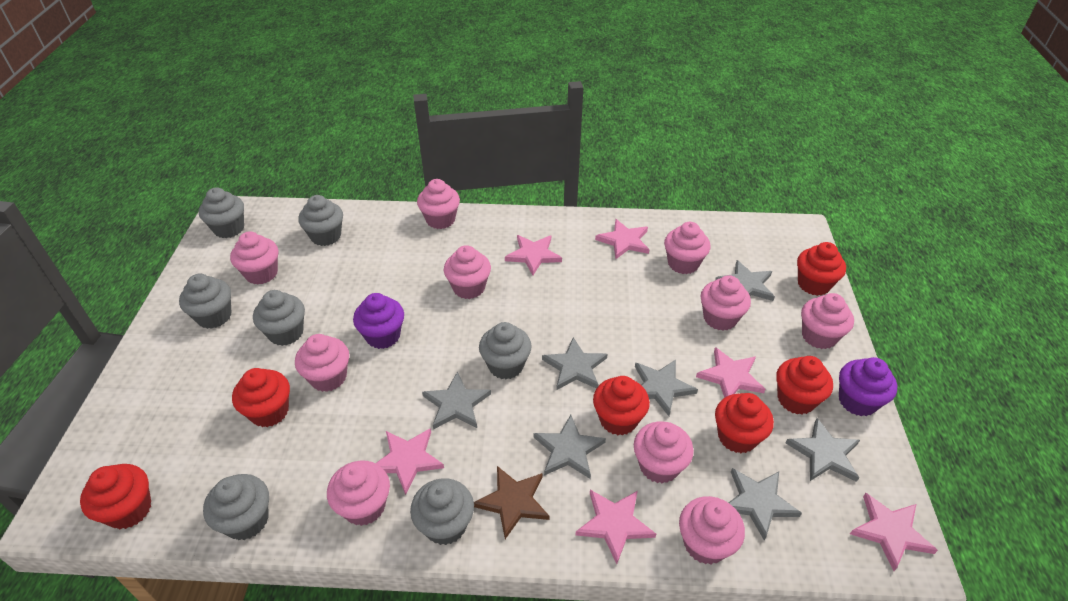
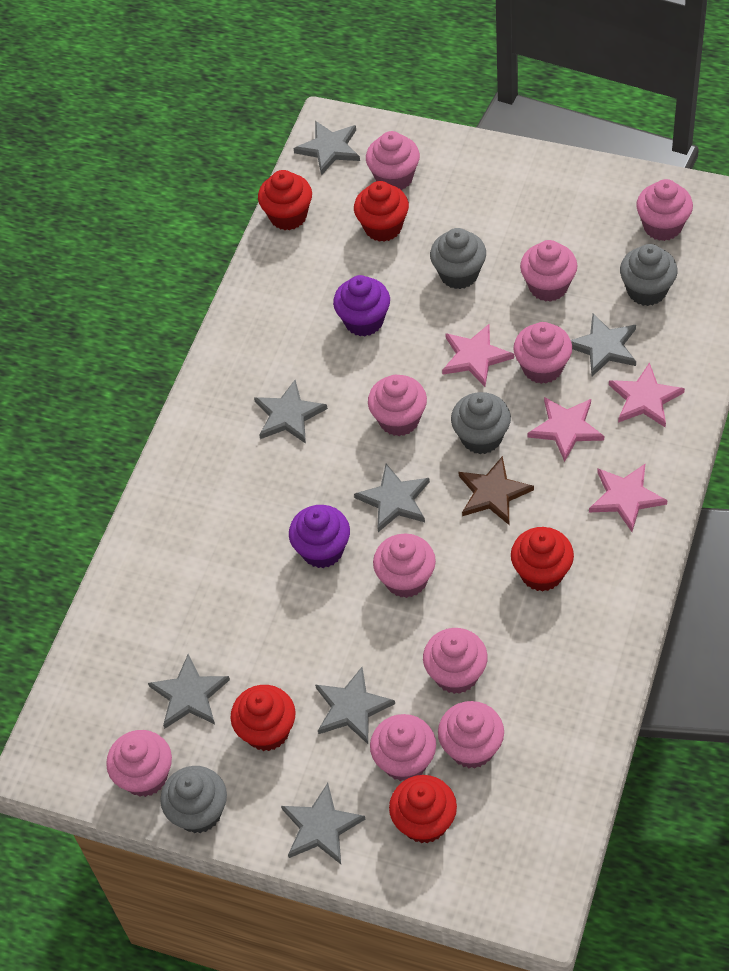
grey cupcake: [179,274,231,329] [199,187,244,238] [203,474,269,540] [253,290,305,346] [298,195,343,246] [410,478,474,545] [479,322,532,379] = 7 -> [160,766,227,833] [430,228,486,289] [451,392,511,454] [620,244,678,306] = 4
pink star: [376,428,444,495] [505,235,562,275] [575,490,656,564] [595,219,650,259] [696,347,765,398] [850,493,938,571] = 6 -> [442,324,514,387] [528,397,604,462] [589,464,667,532] [609,362,685,428] = 4
red cupcake: [80,464,151,529] [232,368,290,427] [593,376,650,436] [715,393,774,453] [776,356,833,415] [797,242,846,296] = 6 -> [230,685,296,751] [258,170,312,230] [354,181,409,242] [389,775,457,843] [511,527,574,592] = 5

